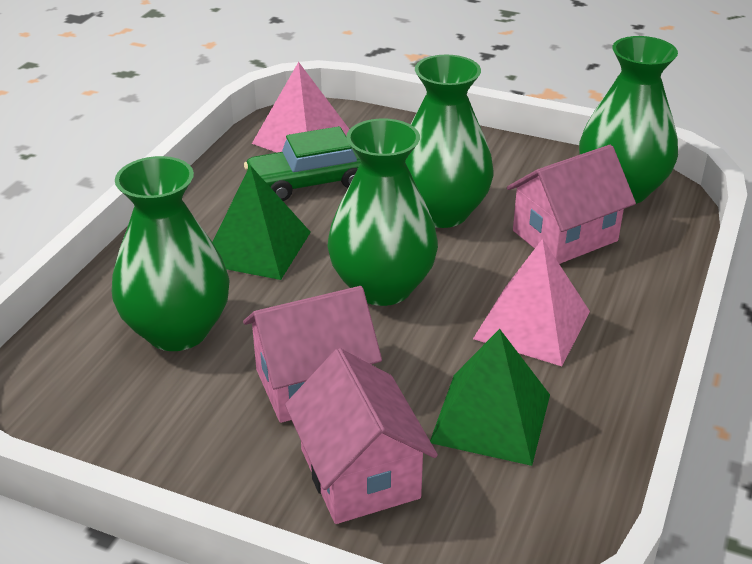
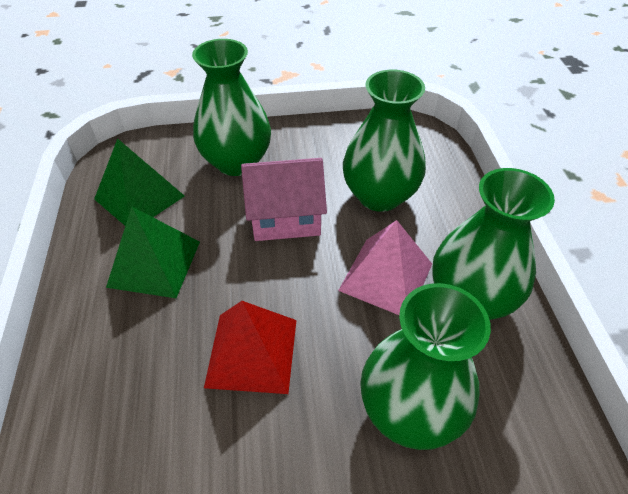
green car: [244,126,361,201] = 1 -> none = 0
pink house: [243,286,382,423] [285,348,438,524] [507,145,636,264] = 3 -> [241,158,327,241] = 1
pink pyramid: [252,62,350,153] [473,239,590,366] = 2 -> [338,220,432,315] = 1
red pyramid: none = 0 -> [204,301,297,394] = 1

